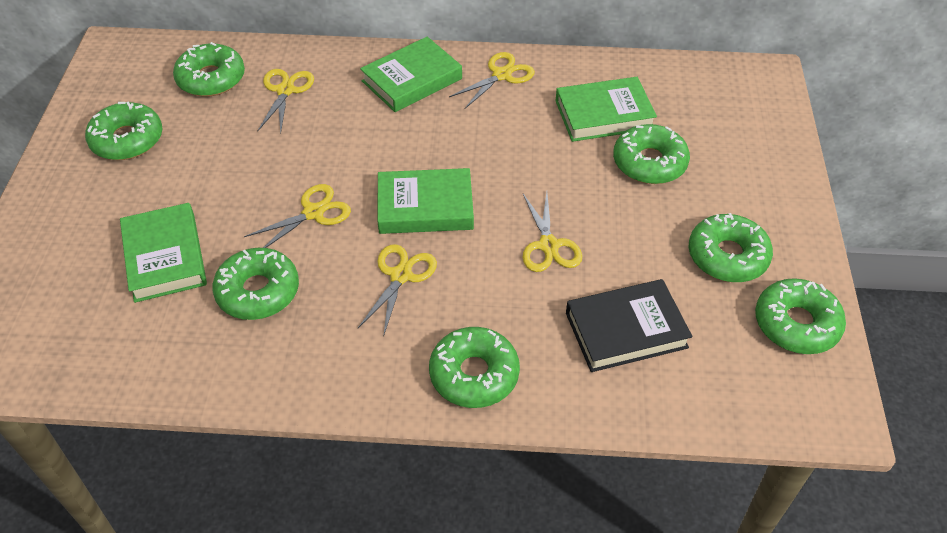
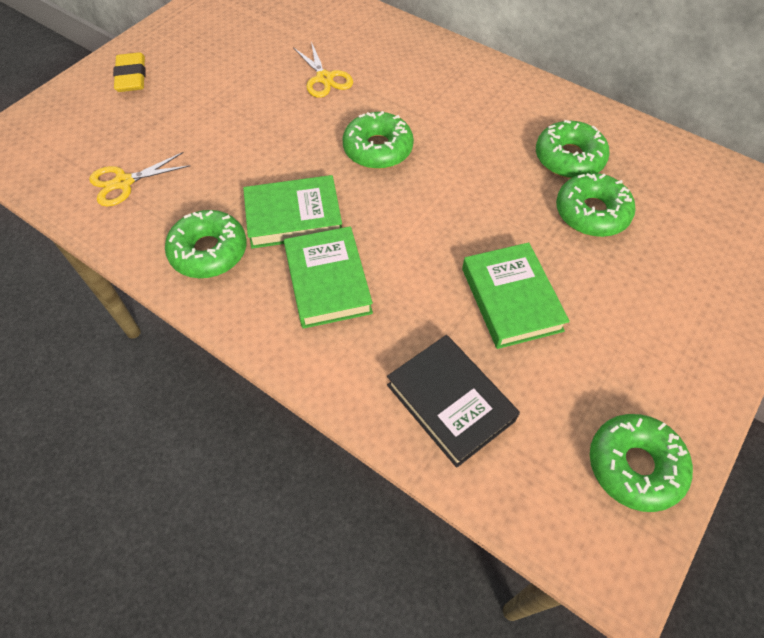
green book: [120,203,207,303] [360,37,462,112] [377,168,474,234] [555,77,657,142] = 4 -> [243,175,342,249] [284,226,373,329] [462,242,570,349] = 3
green donut: [85,101,162,160] [173,42,245,97] [213,248,299,320] [429,327,520,408] [613,124,690,184] [689,213,773,282] [755,278,846,354] = 7 -> [165,210,247,278] [342,111,414,169] [536,120,610,178] [556,173,635,237] [590,414,693,512] = 5
yellow eraser: none = 0 -> [113,52,146,92] = 1
yellow scissors: [244,184,351,248] [258,69,314,133] [358,244,437,337] [449,52,535,109] [523,192,582,272] = 5 -> [89,152,190,206] [293,42,353,98] = 2

